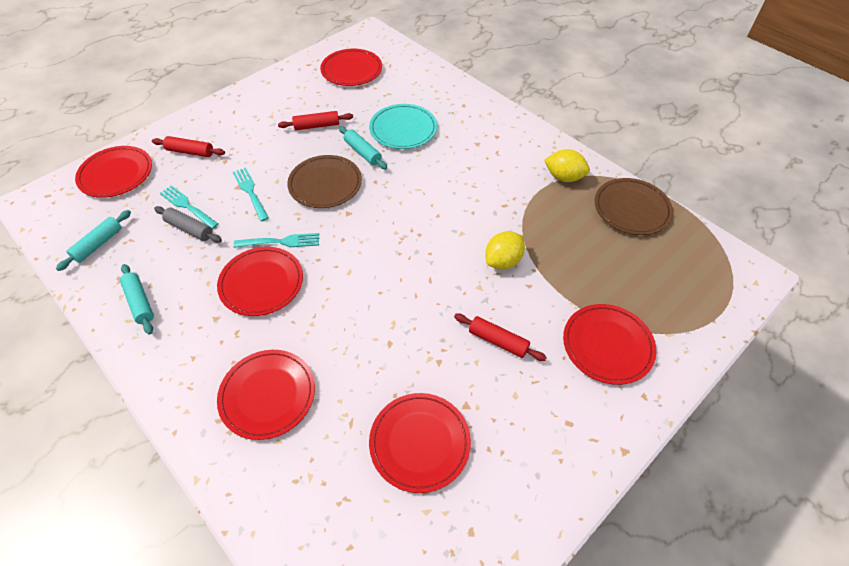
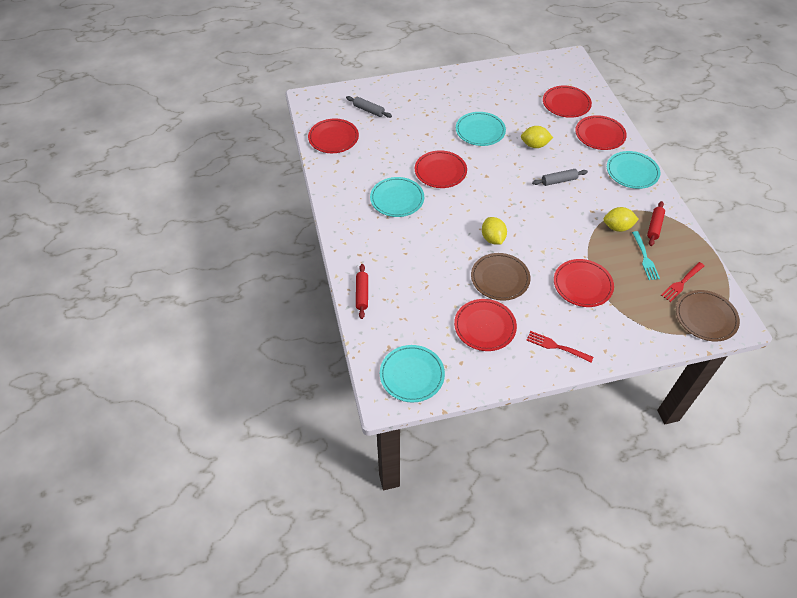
grey rolling pin: [154,206,222,243] = 1 -> [346,96,392,118] [532,169,588,186] = 2
red fork: none = 0 -> [526,331,593,363] [661,262,705,302] = 2
red rolling pin: [152,136,225,157] [278,111,353,130] [454,314,547,361] = 3 -> [356,264,368,319] [647,201,665,246] = 2
turquoise fork: [160,185,218,229] [233,168,269,221] [234,233,319,248] = 3 -> [632,231,660,280] = 1
turquoise plate: [369,104,437,149] = 1 -> [370,177,424,217] [380,345,445,402] [456,112,506,146] [607,151,660,189] = 4
turquoise rolling pin: [56,210,131,271] [120,264,154,335] [339,126,387,170] = 3 -> none = 0
yellow lemon: [485,231,525,269] [544,149,590,182] = 2 -> [482,217,507,245] [521,126,553,148] [603,207,639,232] = 3

